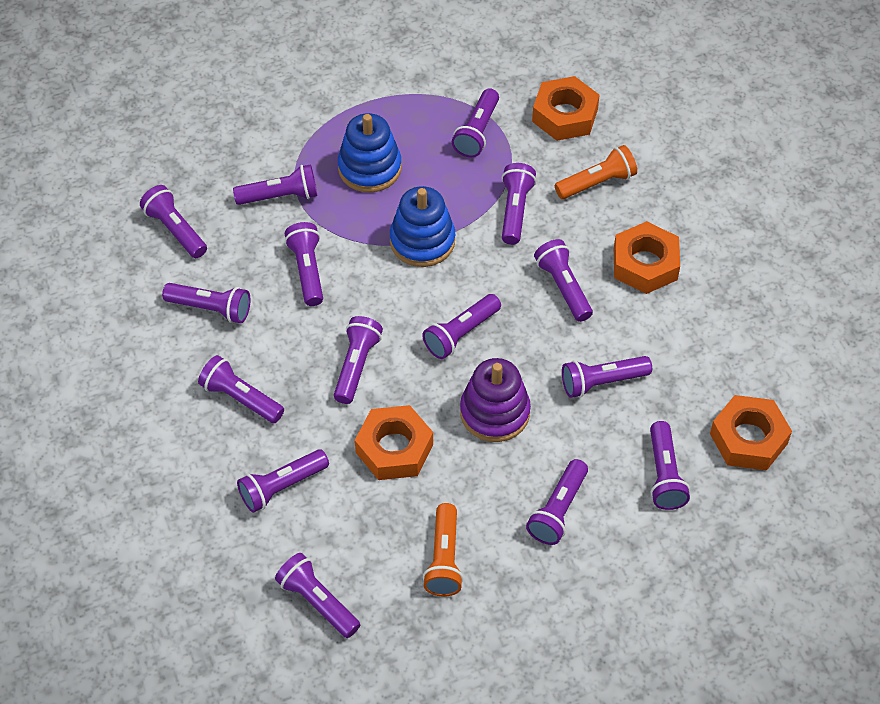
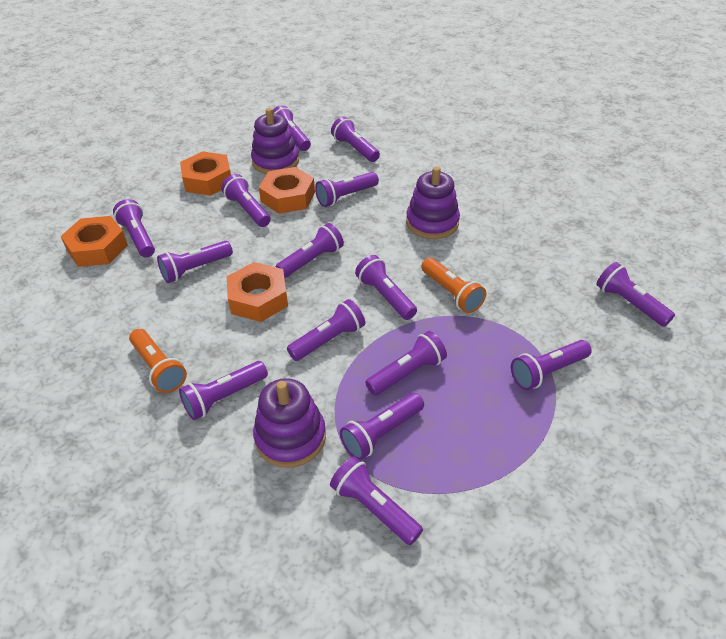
blue stacking toy: [338,113,402,192] [390,186,455,267] = 2 -> none = 0
purple stacking toy: [460,358,531,442] = 1 -> [251,108,299,174] [253,378,326,468] [406,166,460,239] = 3

